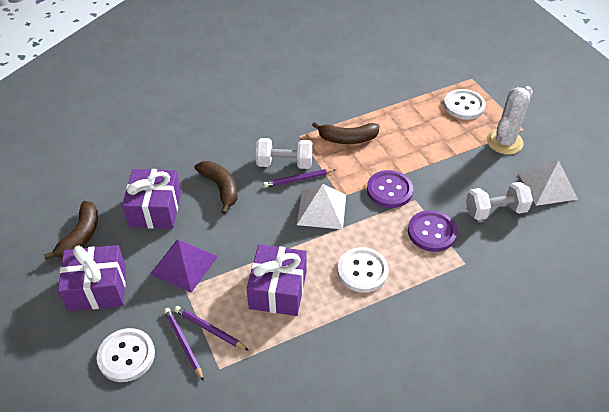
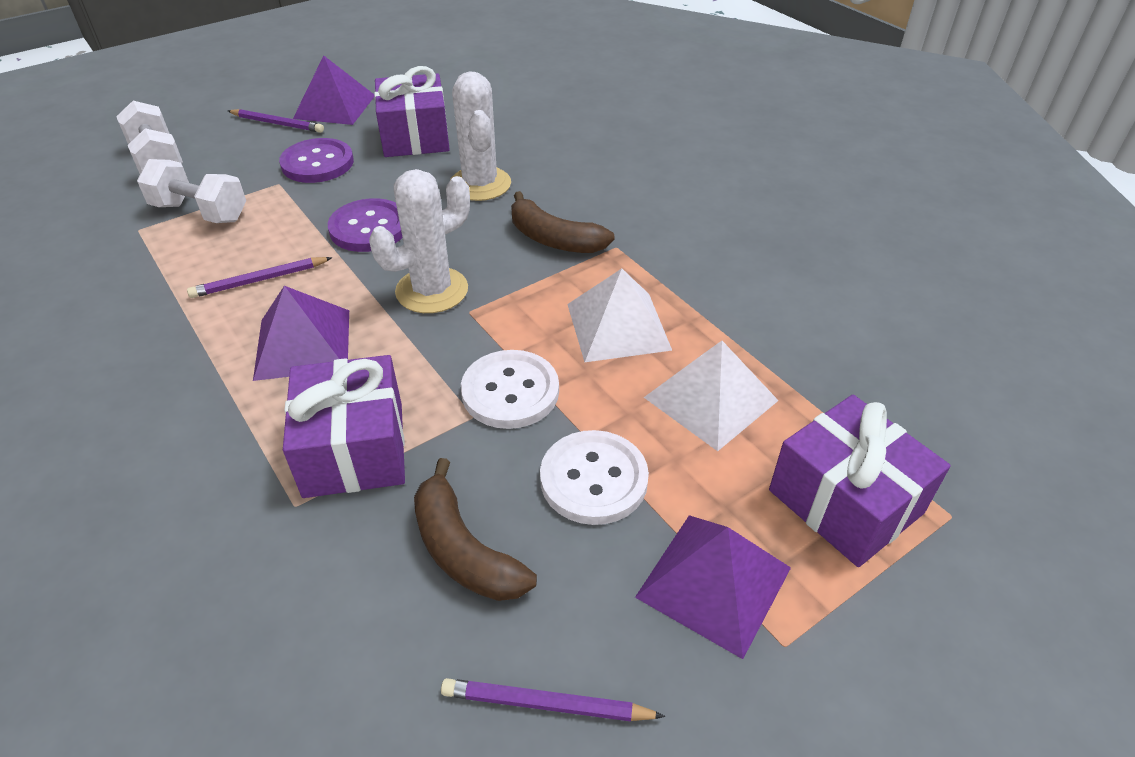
brown banana: [44,201,98,260] [195,161,237,214] [312,122,379,144] = 3 -> [414,458,537,601] [511,191,615,253] = 2
purple pyramid: [150,239,218,293] = 1 -> [253,286,349,381] [293,55,374,125] [635,515,791,659] = 3
white button: [97,328,155,382] [337,247,389,293] [444,89,486,120] = 3 -> [461,350,559,429] [540,430,649,525] = 2
white cactus: [486,86,533,154] = 1 -> [369,169,470,313] [449,71,511,201] = 2

